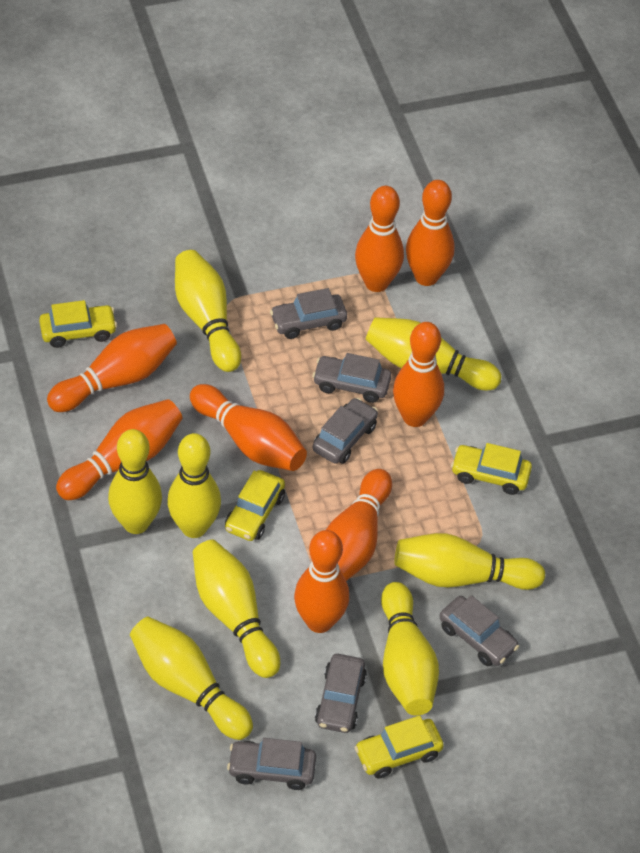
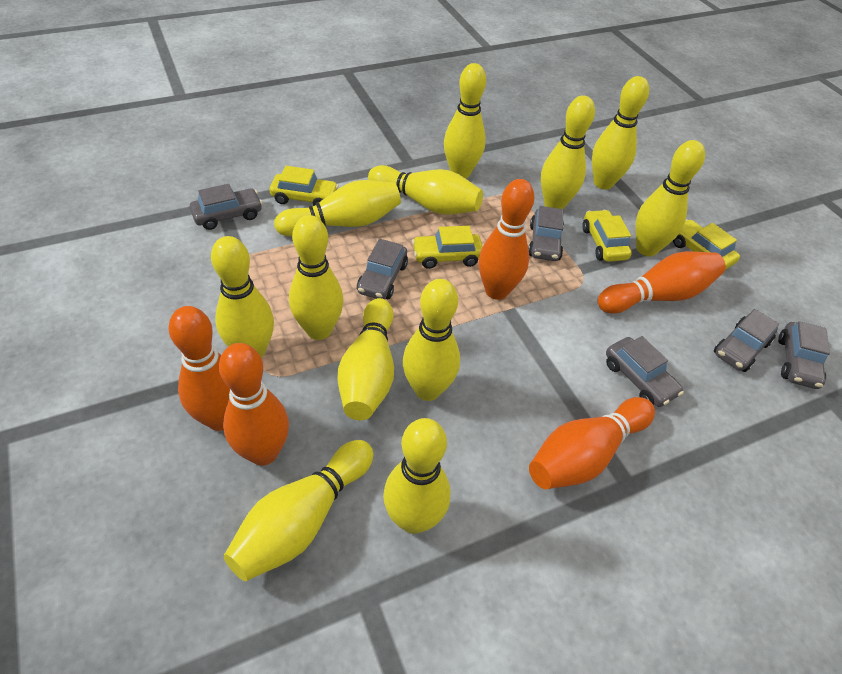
orange bowling pin: [47,324,177,412] [56,399,183,500] [190,384,307,471] [294,530,349,633] [326,469,392,581] [355,186,404,292] [393,322,444,427] [406,180,455,286] = 8 -> [168,306,230,431] [219,343,289,466] [479,179,535,300] [529,397,655,489] [598,251,726,314] = 5
yellow bowling pin: [108,429,162,534] [130,616,253,740] [167,433,221,538] [175,250,241,372] [193,540,280,678] [365,317,501,391] [381,582,439,716] [394,533,545,590] = 8 -> [211,236,274,358] [224,440,373,581] [274,180,401,236] [289,215,344,340] [338,298,394,420] [368,165,483,215] [383,418,451,534] [403,279,460,401] [444,63,486,178] [541,95,595,209] [592,76,649,190] [636,140,705,256] = 12

